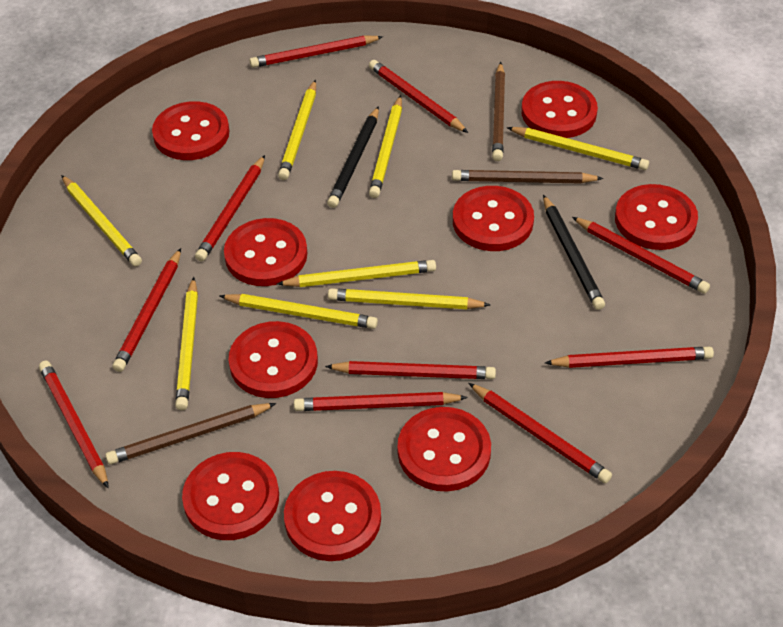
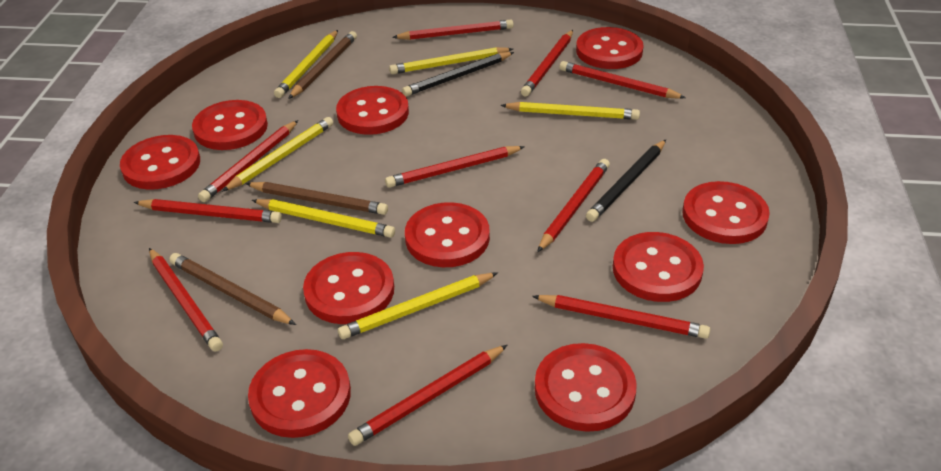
red button: [152,101,230,160] [182,452,279,540] [224,218,307,286] [229,321,318,398] [284,471,381,561] [397,407,491,492] [453,186,534,251] [521,81,598,138] [615,184,698,250] = 9 -> [120,135,200,189] [192,100,268,150] [248,349,351,438] [303,252,394,324] [336,86,409,135] [405,202,490,267] [535,343,637,432] [576,27,644,69] [613,232,704,302] [682,181,770,244] = 10
yellow pencil: [61,175,142,266] [175,277,198,410] [220,294,378,329] [277,260,436,287] [278,80,316,180] [328,288,491,309] [369,95,402,198] [507,127,649,170] = 8 -> [222,117,333,192] [252,199,395,238] [274,30,338,98] [338,272,498,339] [389,47,513,75] [501,102,640,120] = 6

